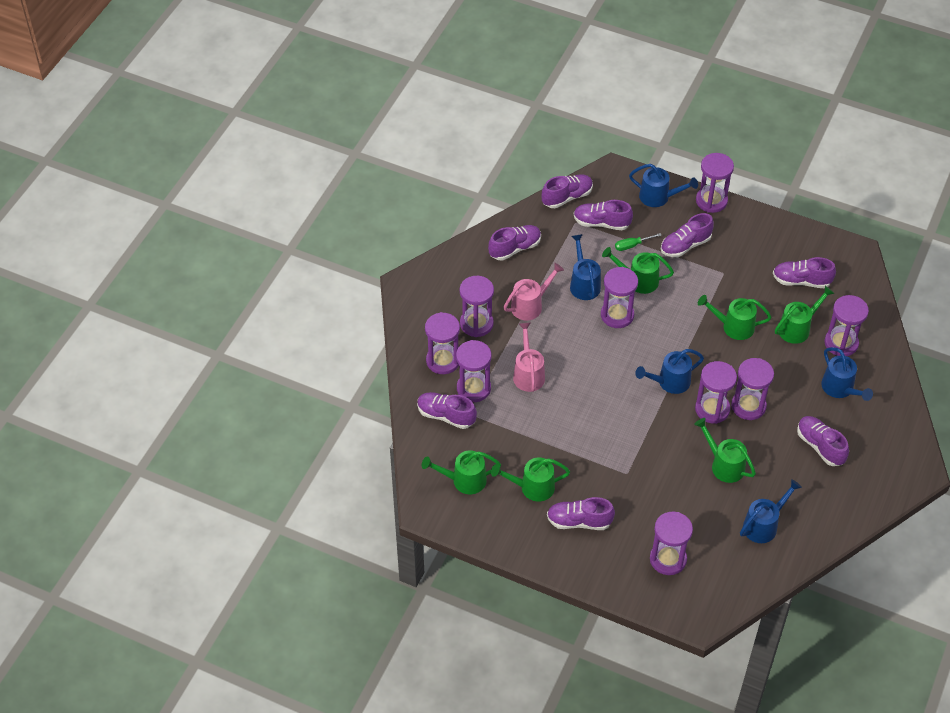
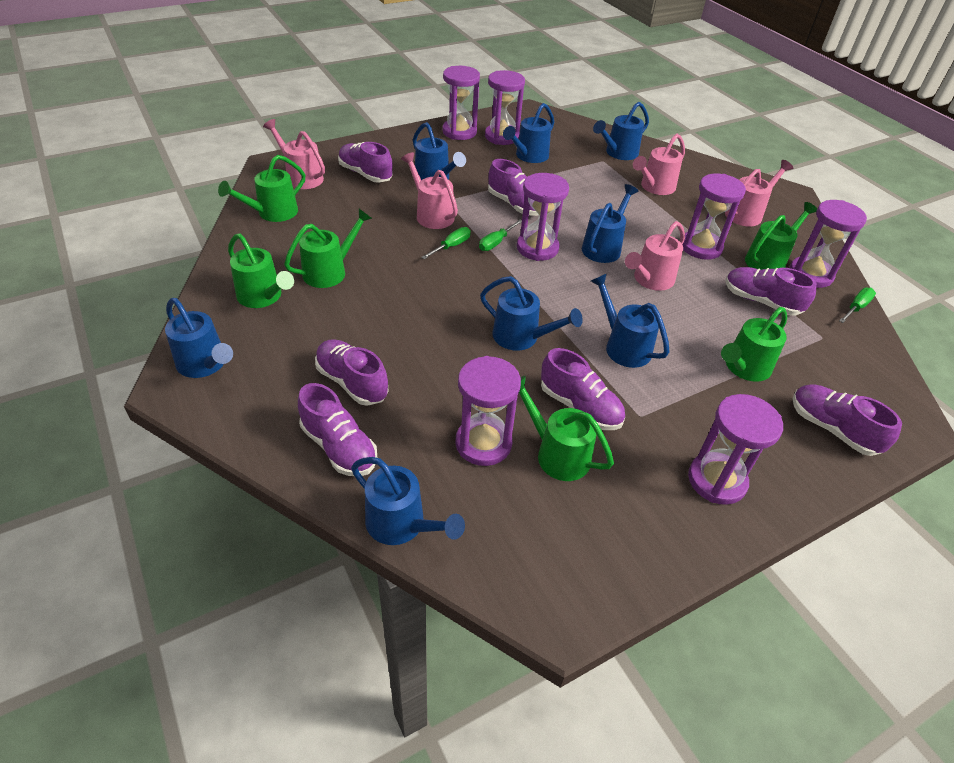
blue watering can: [570,234,601,300] [629,164,698,207] [635,349,704,394] [740,479,802,543] [821,347,873,401] = 5 -> [165,298,233,378] [351,457,465,545] [413,122,466,180] [480,276,583,351] [503,103,554,163] [582,184,638,263] [591,274,669,368] [593,102,649,160] = 8
green screwdriver: [615,233,662,251] = 1 -> [421,227,471,259] [479,220,522,251] [839,287,876,323] = 3
pink watering can: [503,263,564,321] [513,323,545,392] = 2 -> [263,119,325,189] [401,152,458,229] [625,221,685,291] [633,134,685,195] [725,160,793,227] = 5
purple hourglass: [425,312,460,374] [456,340,491,402] [460,276,494,337] [601,267,638,328] [650,511,693,575] [695,361,737,424] [696,153,734,213] [731,358,774,420] [824,295,869,356] = 9 -> [442,66,480,140] [455,356,521,466] [485,70,525,145] [517,173,569,261] [683,174,746,260] [688,394,783,505] [789,200,867,288] = 7
purple shoe: [417,392,477,429] [488,225,541,260] [542,174,593,208] [547,497,615,530] [574,200,633,230] [661,213,714,257] [773,257,836,288] [797,416,849,466] = 8 -> [298,383,377,476] [315,339,389,406] [338,142,393,183] [488,159,538,216] [541,348,625,430] [725,267,817,315] [792,385,902,456] = 7

